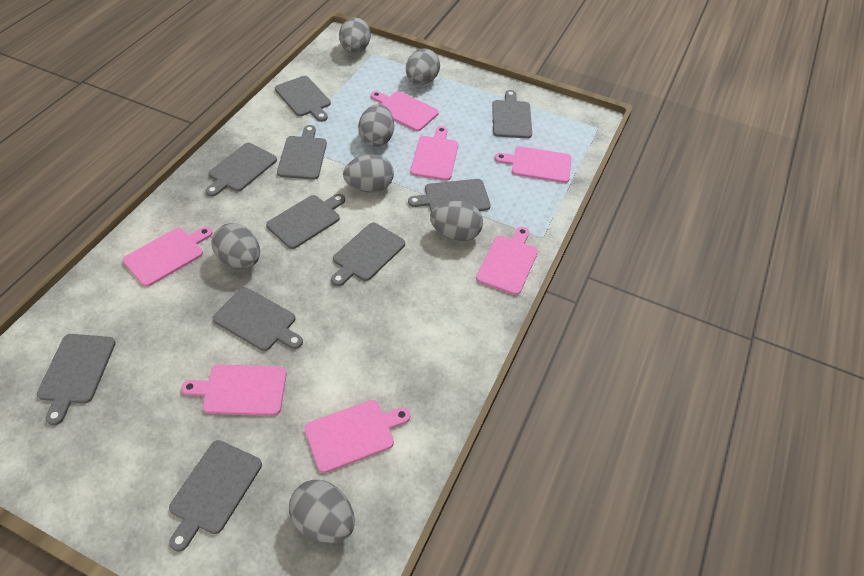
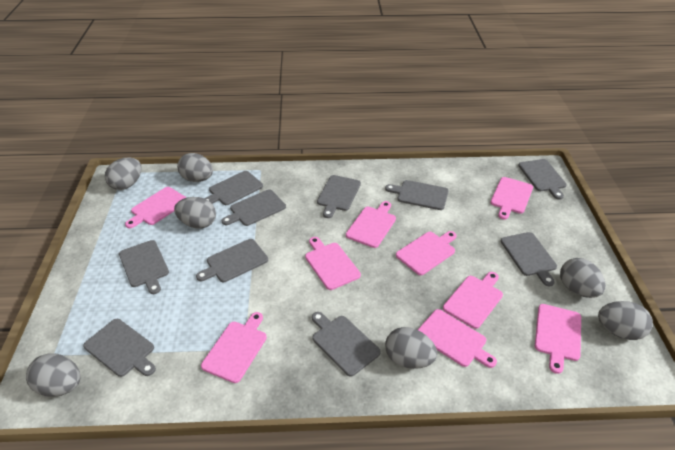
pink cutting board: [123,227,213,287] [181,365,287,416] [304,400,410,473] [371,91,439,131] [410,126,458,181] [476,227,538,295] [495,146,571,183] = 7 -> [125,187,187,228] [201,312,267,383] [305,237,361,290] [346,201,396,248] [396,231,457,275] [418,309,497,368] [443,272,503,329] [490,177,533,220] [535,304,581,374] = 9

